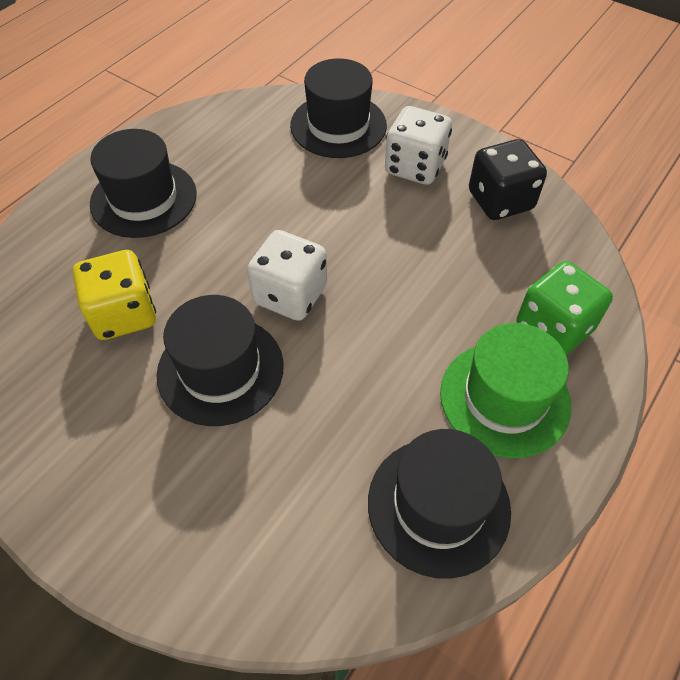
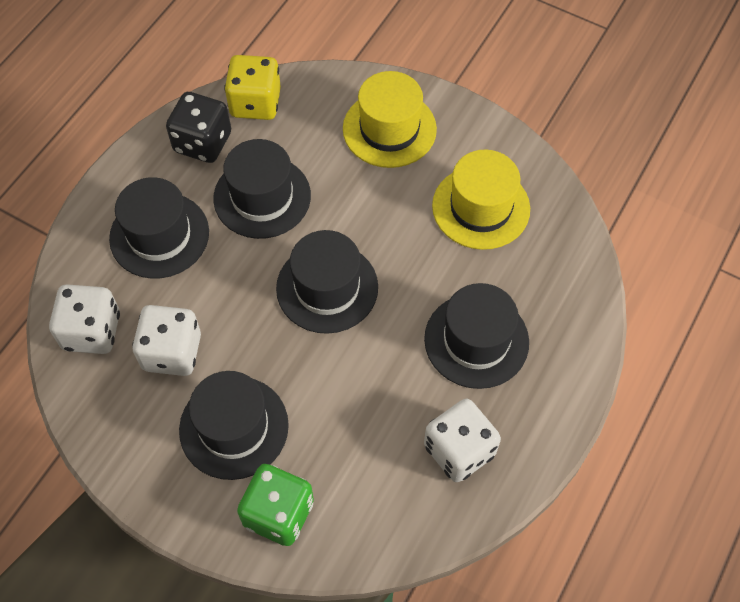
black hat: [90,129,197,238] [157,295,284,426] [290,58,387,158] [368,429,511,579] = 4 -> [109,177,209,279] [179,371,289,480] [213,139,311,239] [276,230,378,334] [424,283,529,389] = 5
green hat: [440,323,571,458] = 1 -> none = 0
white dice: [247,230,327,321] [385,106,452,185] = 2 -> [49,284,120,354] [132,305,201,376] [424,399,501,482] = 3
yellow hat: none = 0 -> [343,71,437,168] [432,150,530,250] = 2

